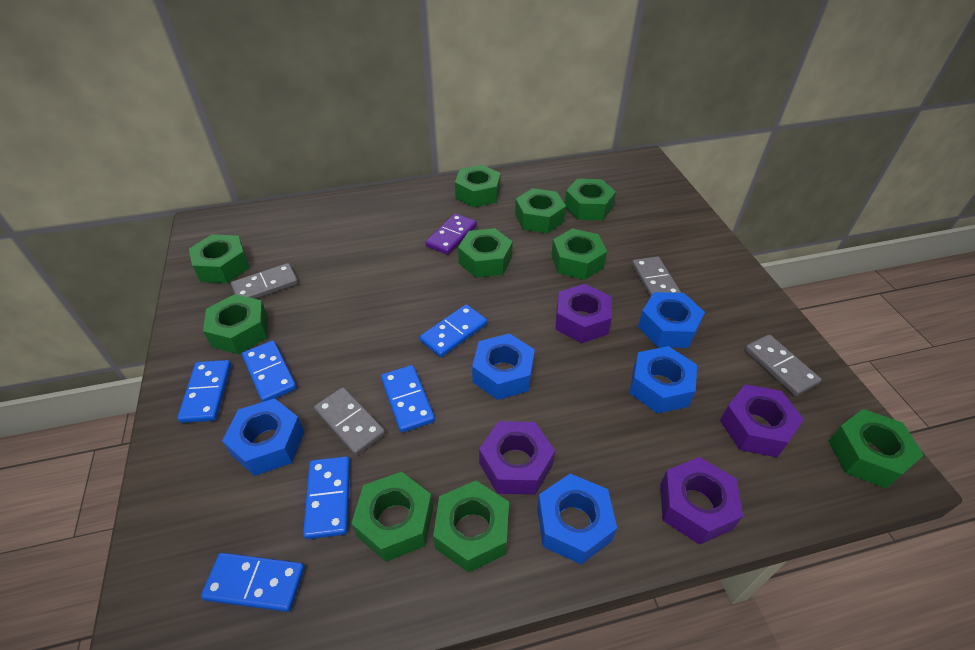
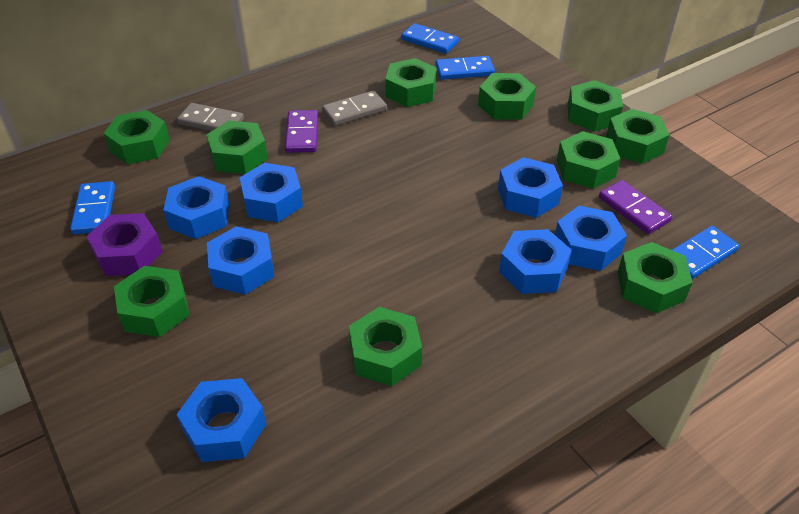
blue domino: [177,360,231,423] [201,553,305,612] [242,340,297,402] [303,456,350,539] [381,365,435,433] [420,304,487,357] = 6 -> [70,181,115,234] [401,23,459,54] [435,56,495,80] [672,226,739,279] = 4
blue nut: [222,398,304,476] [472,333,535,400] [537,474,617,564] [630,346,697,414] [638,292,705,348] = 5 -> [164,176,229,239] [177,378,266,462] [207,226,274,295] [239,163,303,222] [498,157,563,218] [499,229,572,294] [555,206,627,271] = 7
grey domino: [231,263,298,299] [314,387,385,456] [632,256,681,298] [745,335,821,396] = 4 -> [177,103,244,131] [322,90,387,126] = 2
purple domino: [425,213,477,255] = 1 -> [285,110,318,153] [599,180,672,234] = 2
purple nut: [479,421,555,495] [555,284,612,343] [660,457,743,544] [720,384,804,457] = 4 -> [86,213,163,276] = 1

